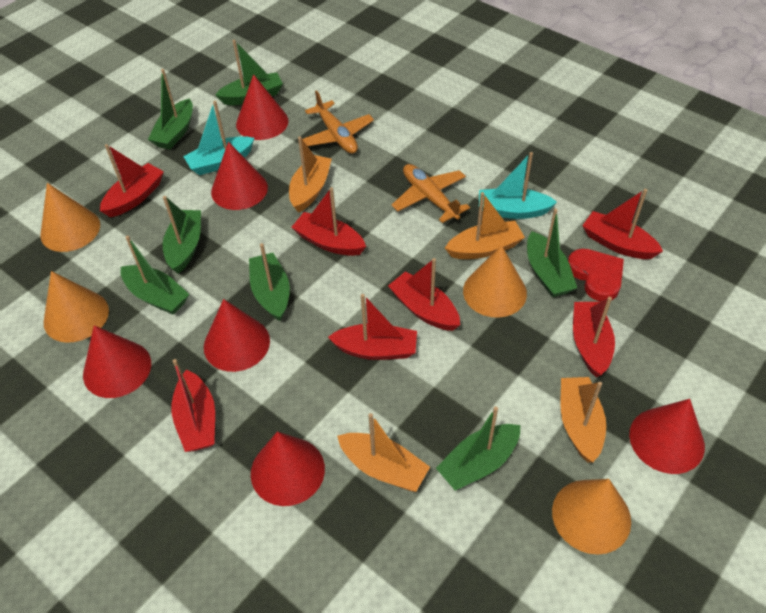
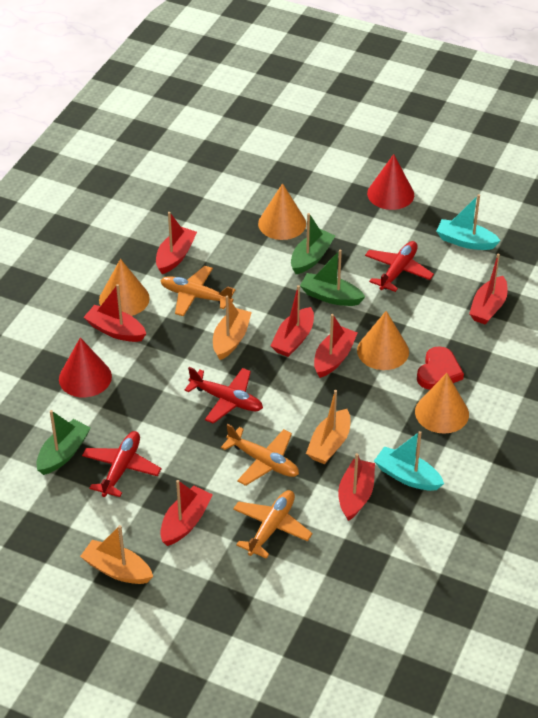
green boat: [121,236,189,314] [148,69,193,150] [163,196,201,274] [215,40,283,105] [249,243,290,321] [436,406,520,491] [527,208,577,297] = 7 -> [36,410,91,475] [291,213,335,274] [300,250,365,306] = 3
orange boat: [289,137,332,213] [337,413,430,492] [445,192,525,259] [561,377,606,463] = 4 -> [80,525,153,584] [213,296,252,360] [306,390,351,464] = 3
orange plane: [302,90,374,154] [391,164,470,223] = 2 -> [160,266,236,316] [221,424,299,486] [233,490,313,559] = 3
red cone: [83,325,151,398] [204,299,270,372] [211,142,268,210] [236,74,289,140] [251,432,325,506] [629,399,705,474] = 6 -> [59,337,112,397] [367,154,414,210] = 2
red plane: none = 0 -> [82,431,162,497] [184,367,263,424] [365,241,434,292] = 3

